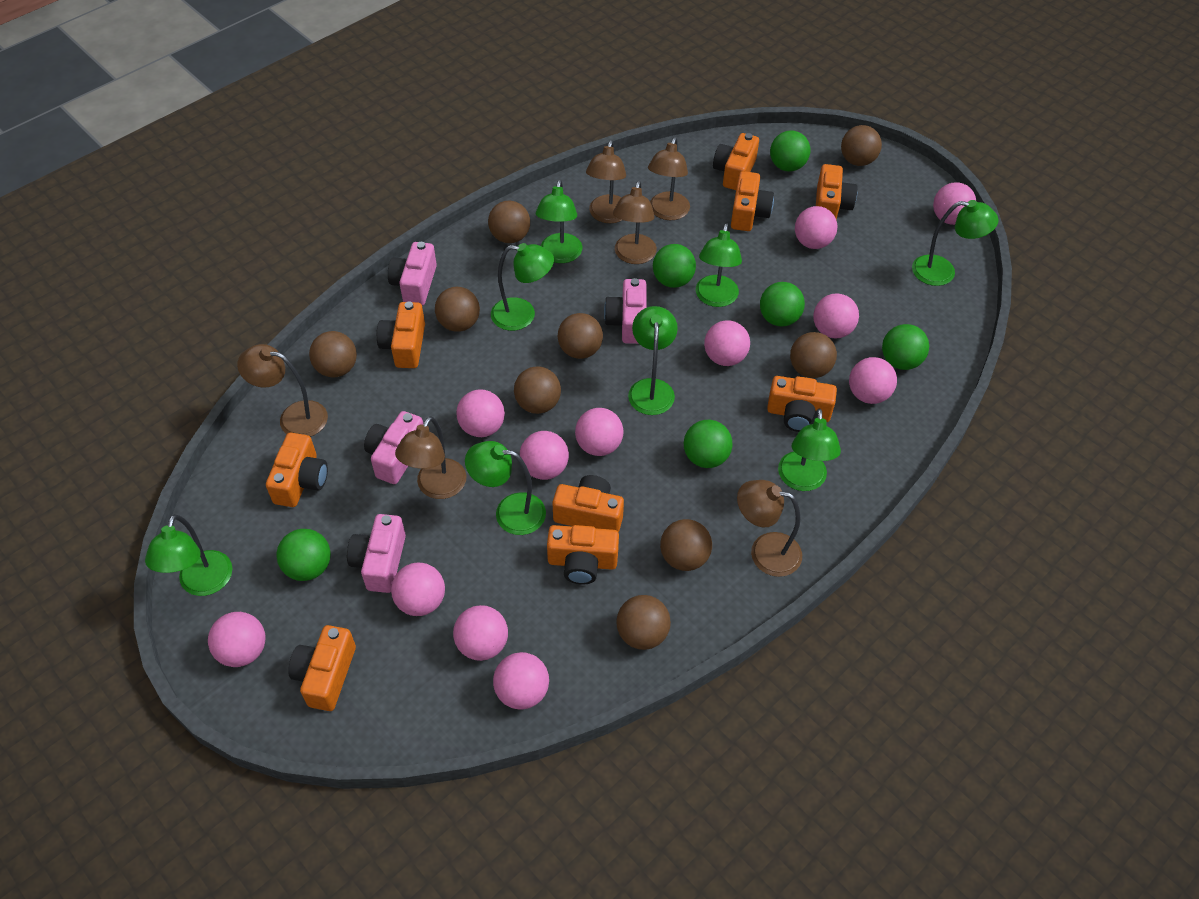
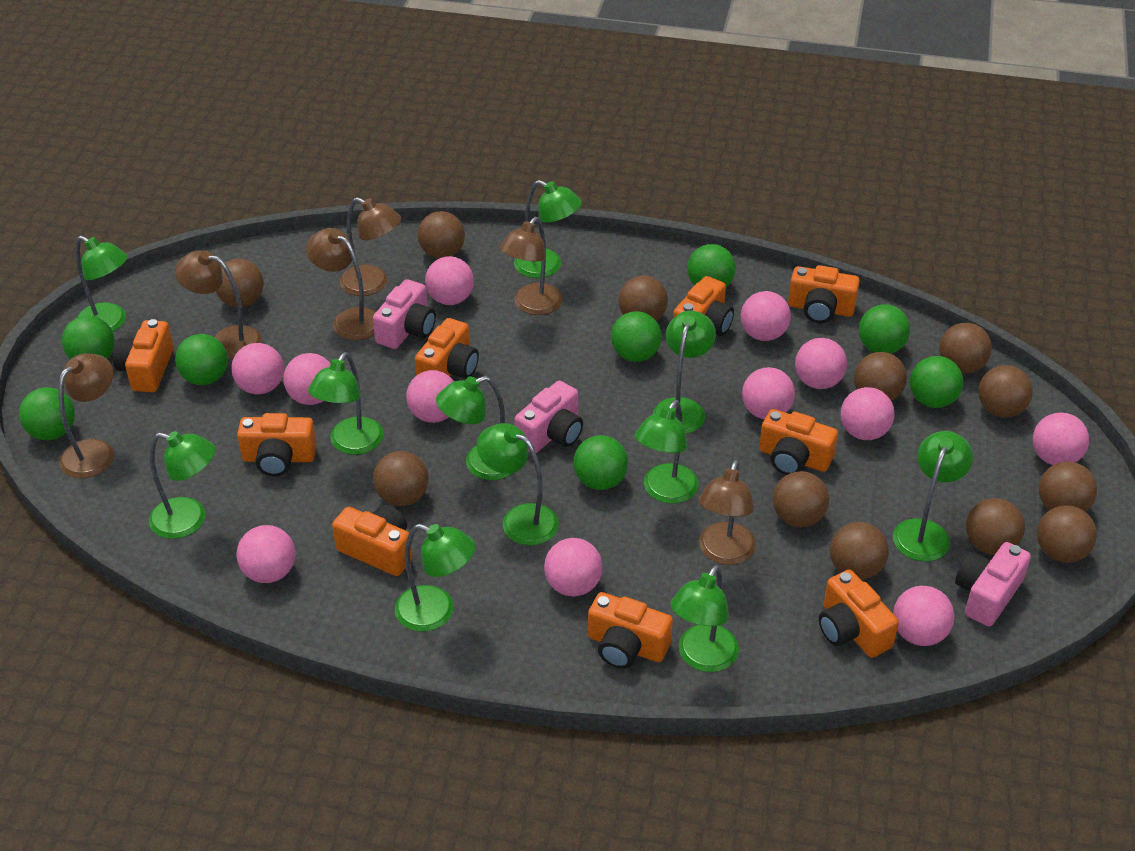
brown ball: [309,331,357,377] [435,287,480,332] [488,201,530,243] [514,366,561,414] [557,313,603,359] [616,595,671,650] [660,519,712,571] [790,332,837,378] [841,125,882,166] = 9 -> [216,259,264,307] [373,451,429,506] [418,211,465,258] [619,275,668,321] [773,471,829,527] [830,522,889,580] [854,352,907,401] [939,323,992,374] [966,498,1025,555] [978,365,1033,418] [1037,505,1097,563] [1039,461,1097,512] = 12
green ball: [276,529,331,581] [653,244,696,288] [684,420,733,468] [760,282,805,326] [770,130,810,172] [882,324,929,370] = 6 -> [19,387,75,440] [62,316,115,359] [175,334,228,385] [573,435,628,490] [611,311,662,362] [687,244,736,287] [859,304,910,354] [910,356,963,408] = 8
green lamp: [145,514,233,596] [465,441,546,535] [491,243,554,331] [536,180,582,263] [628,306,678,415] [696,223,742,307] [778,408,841,491] [912,200,998,286] = 8 -> [75,236,128,332] [149,431,215,539] [308,352,384,454] [395,524,475,632] [436,376,513,480] [477,423,559,545] [514,180,582,278] [635,400,699,504] [653,310,716,434] [670,565,739,672] [893,431,973,561] = 11
pink camera: [347,514,406,593] [364,411,423,484] [388,242,437,306] [604,278,647,344] = 4 -> [373,279,436,349] [514,381,583,453] [955,542,1031,627] = 3

